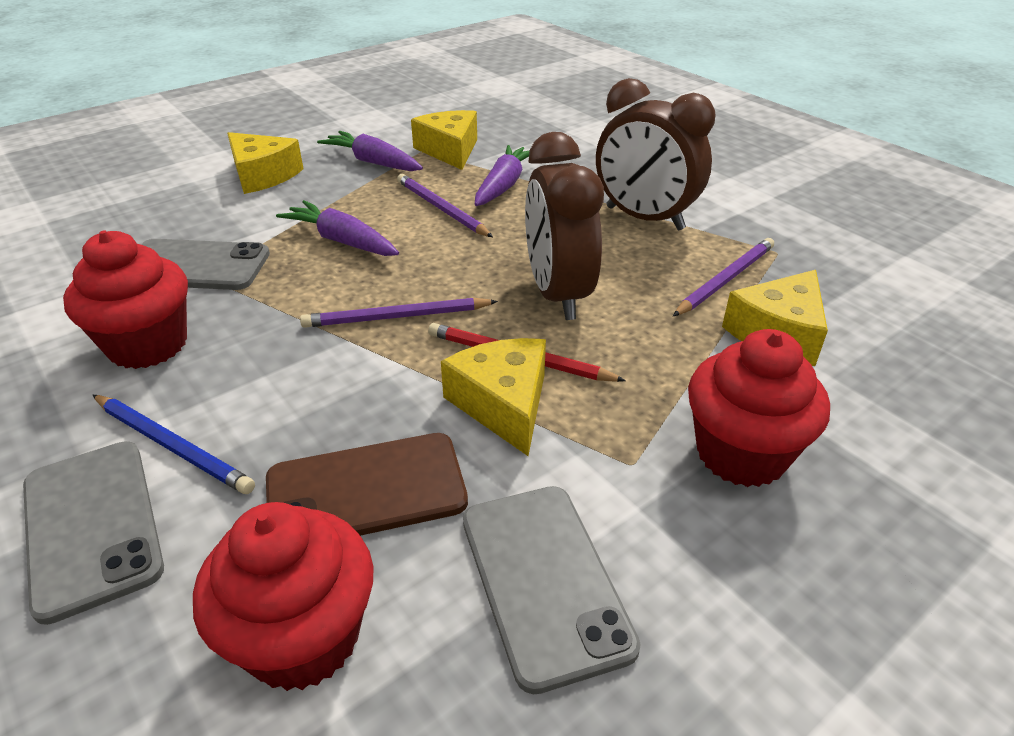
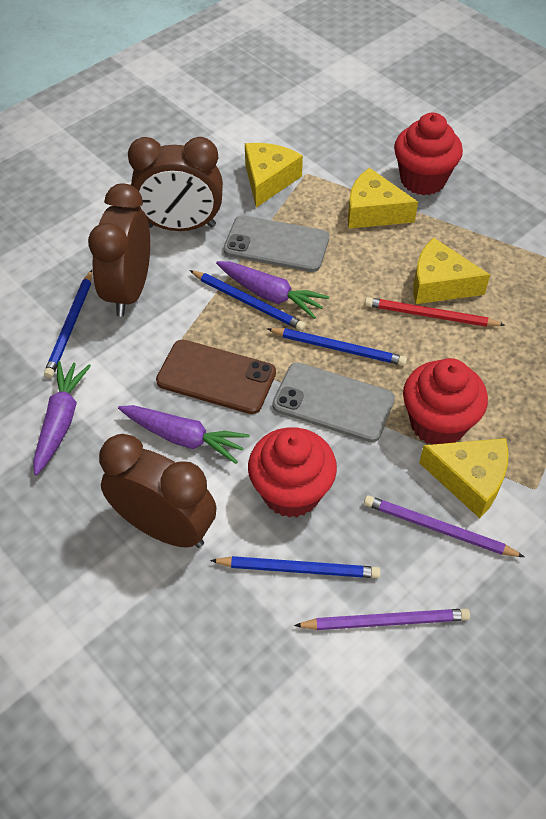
blue pencil: [93,395,255,494] = 1 -> [44,270,92,378] [189,270,306,331] [210,556,380,578] [267,328,407,366] = 4
brown clock: [525,132,604,320] [596,78,715,230] = 2 -> [88,183,150,317] [99,434,217,548] [128,137,223,231] = 3
grey phone: [23,442,164,625] [141,239,270,290] [463,486,641,694] = 3 -> [224,215,329,272] [272,362,395,442] = 2
purple pencil: [300,298,498,328] [397,174,493,237] [673,238,774,316] = 3 -> [294,609,470,630] [364,495,525,557] = 2

